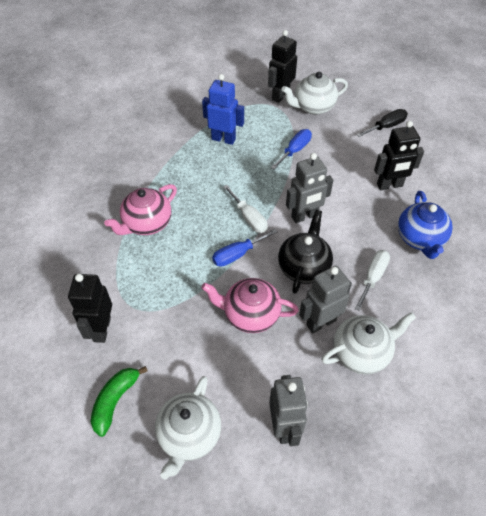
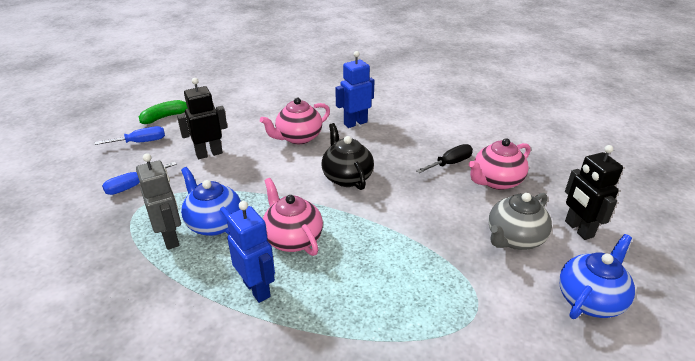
black robot: [68,274,112,343] [268,30,297,103] [374,121,424,190] = 3 -> [177,78,227,159] [565,145,623,240] = 2
blue robot: [202,74,244,145] = 1 -> [226,201,275,303] [335,51,375,128] = 2
blue teapot: [398,191,452,259] = 1 -> [181,167,241,236] [559,234,635,319] = 2
grey robot: [269,375,308,446] [286,153,333,223] [299,266,352,333] = 3 -> [136,153,181,250] = 1
grey teapot: none = 0 -> [488,193,552,250] = 1
pink teapot: [104,184,177,235] [201,278,299,333] = 2 -> [260,98,330,144] [263,178,323,256] [469,138,531,190] = 3
white screwdriver: [223,185,268,233] [354,250,390,311] = 2 -> none = 0
white teapot: [155,376,221,480] [282,72,348,115] [321,312,416,374] = 3 -> none = 0

